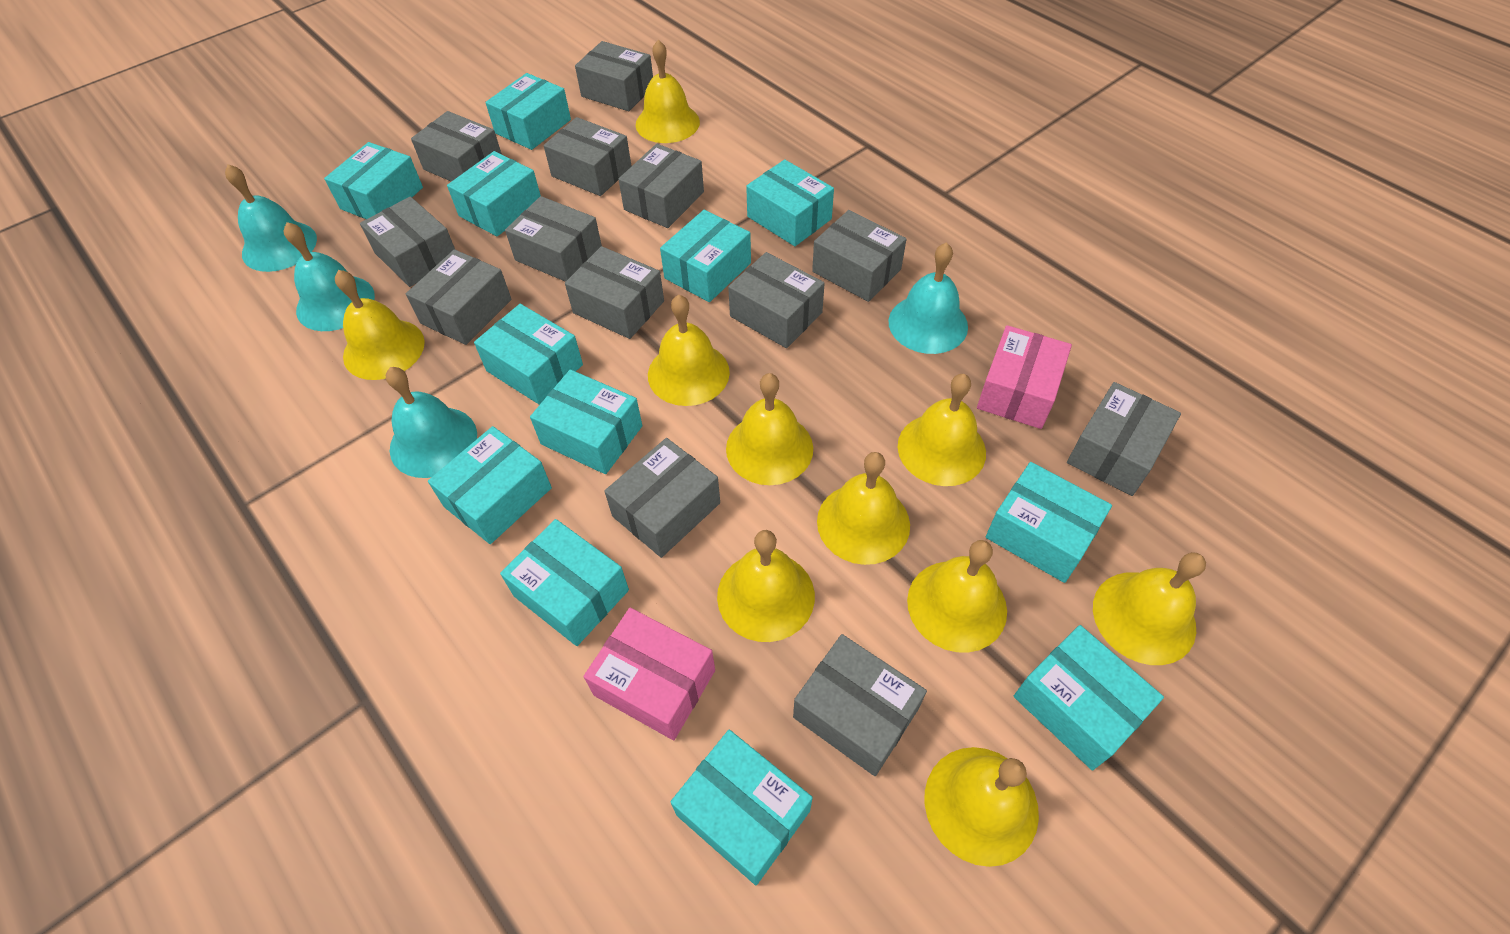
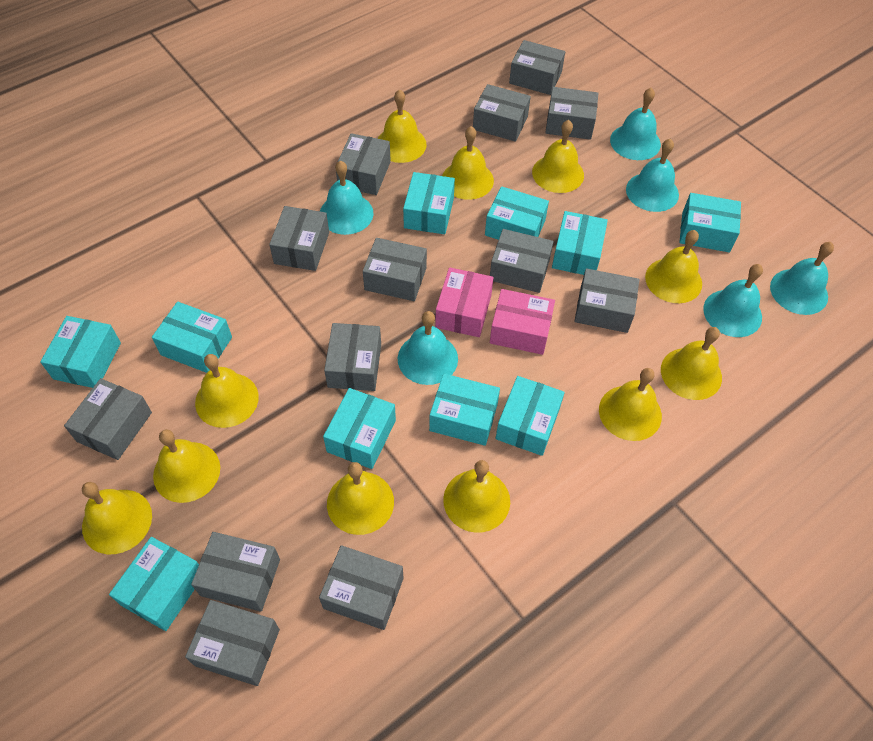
turquoise bell: [225,164,317,272] [284,222,375,331] [386,367,477,478] [889,242,968,354] = 4 -> [320,161,374,235] [398,311,458,385] [610,87,661,160] [626,138,679,212] [703,264,763,337] [770,242,834,315] = 6
turquoise box: [324,142,423,219] [428,426,552,544] [447,151,541,236] [474,304,583,405] [485,73,571,150] [500,519,629,646] [530,369,642,474] [660,210,751,302] [671,730,813,885] [746,159,834,246] [986,462,1112,583] [1014,625,1164,770] = 12 -> [40,316,121,388] [109,537,199,631] [152,302,232,373] [323,388,396,469] [403,172,455,234] [429,374,500,446] [485,186,549,240] [496,376,565,456] [552,211,608,275] [679,193,741,252] = 10
yellow bell: [335,270,425,380] [636,40,700,143] [648,295,730,406] [717,530,815,642] [726,373,813,485] [817,452,910,565] [898,374,986,486] [907,540,1007,653] [925,747,1039,867] [1093,552,1206,665] = 10 -> [82,482,152,554] [153,429,220,503] [195,354,259,428] [327,462,394,535] [377,89,427,163] [442,126,494,200] [443,460,510,533] [532,120,584,193] [599,368,662,441] [645,230,702,303] [661,327,722,400] = 11

